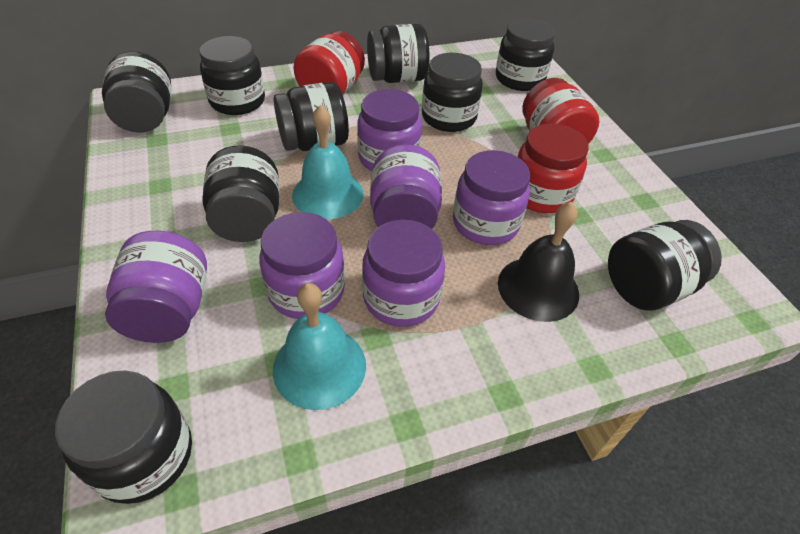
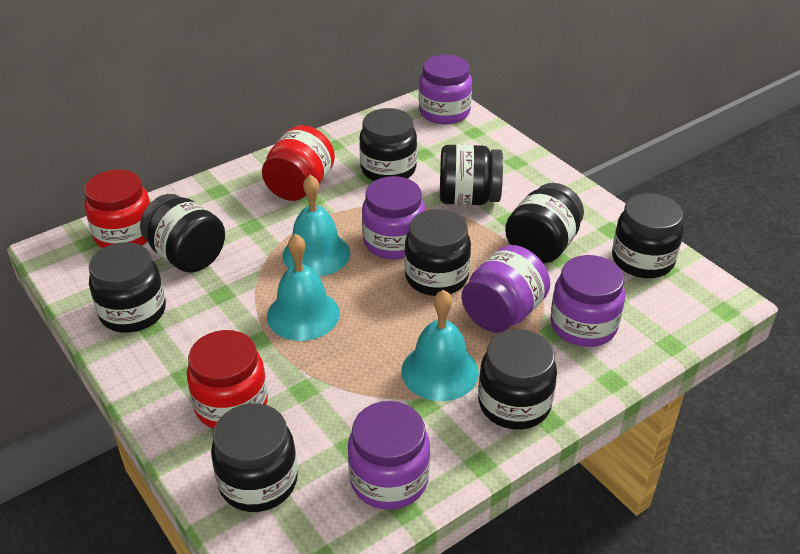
black bell: [498,202,579,322] = 1 -> none = 0
purple jar: [105,231,207,343] [259,212,345,319] [357,89,422,171] [362,220,445,327] [370,144,442,229] [453,150,530,245] = 6 -> [348,401,430,510] [362,176,425,259] [419,55,472,124] [461,245,550,333] [550,255,625,347] = 5
turquoise bell: [273,283,366,410] [292,105,364,219] = 2 -> [267,234,340,341] [283,175,350,277] [402,290,479,401] = 3

